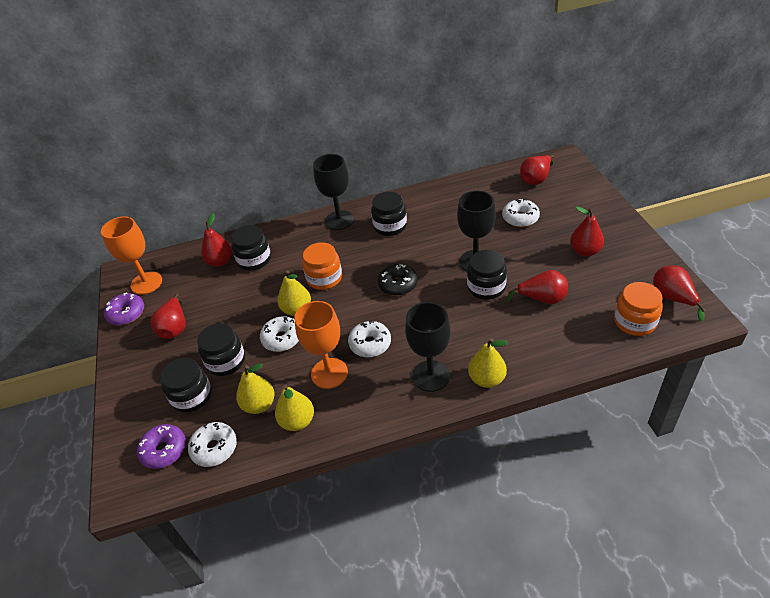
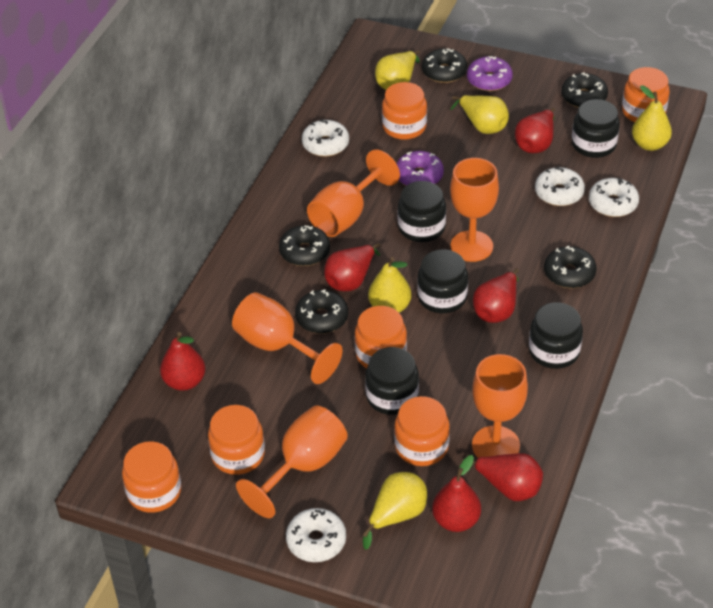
black donut: [378,264,418,296] = 1 -> [279,225,330,266] [295,290,348,334] [422,48,467,83] [544,246,597,288] [561,72,608,108] = 5
black goblet: [313,154,354,230] [405,302,451,392] [457,191,496,271] = 3 -> none = 0
orange goblet: [101,216,162,295] [294,301,348,389] = 2 -> [232,292,343,384] [236,406,348,518] [307,149,400,237] [450,158,499,262] [472,354,528,458] = 5
orange jar: [302,242,342,290] [614,282,663,336] = 2 -> [122,441,181,513] [208,405,265,475] [354,306,407,368] [382,82,427,140] [394,396,450,466] [622,67,670,122] = 6
yellow pear: [236,364,275,414] [275,385,314,431] [278,270,311,316] [468,338,508,388] = 4 -> [362,472,427,549] [368,257,412,313] [375,50,420,90] [450,95,509,134] [632,85,672,151] = 5

